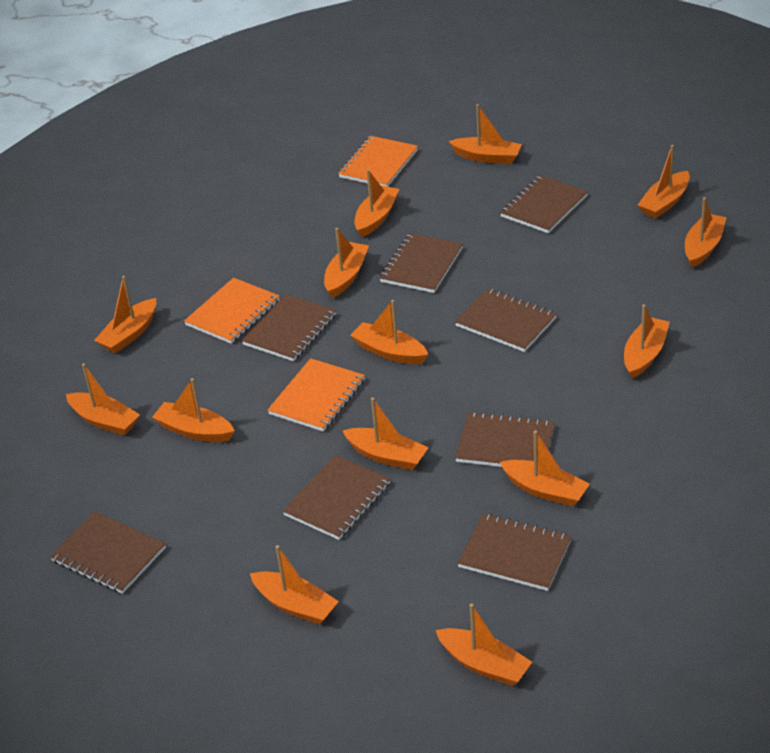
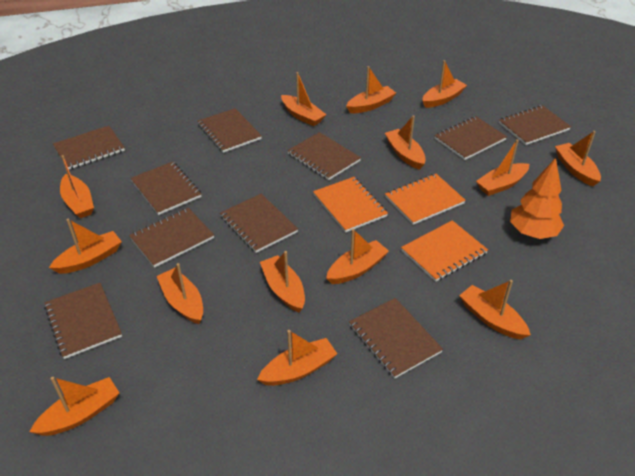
brown notebook: [50,512,166,594] [242,294,336,361] [283,455,390,540] [380,233,463,293] [455,288,557,352] [455,411,554,467] [457,513,572,591] [500,175,588,233] = 8 -> [44,283,122,359] [53,126,125,169] [129,208,214,268] [130,161,201,215] [197,108,262,153] [220,194,298,253] [287,132,361,180] [349,298,443,379] [434,116,507,160] [499,105,571,145] = 10
orange tree: none = 0 -> [510,158,564,239] = 1

